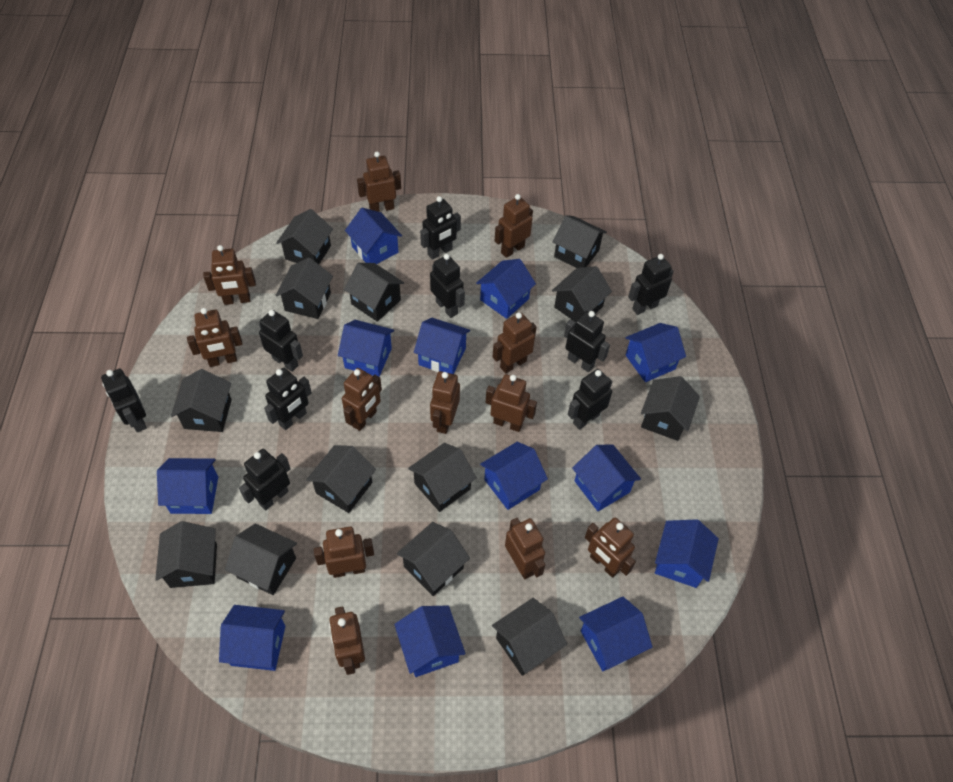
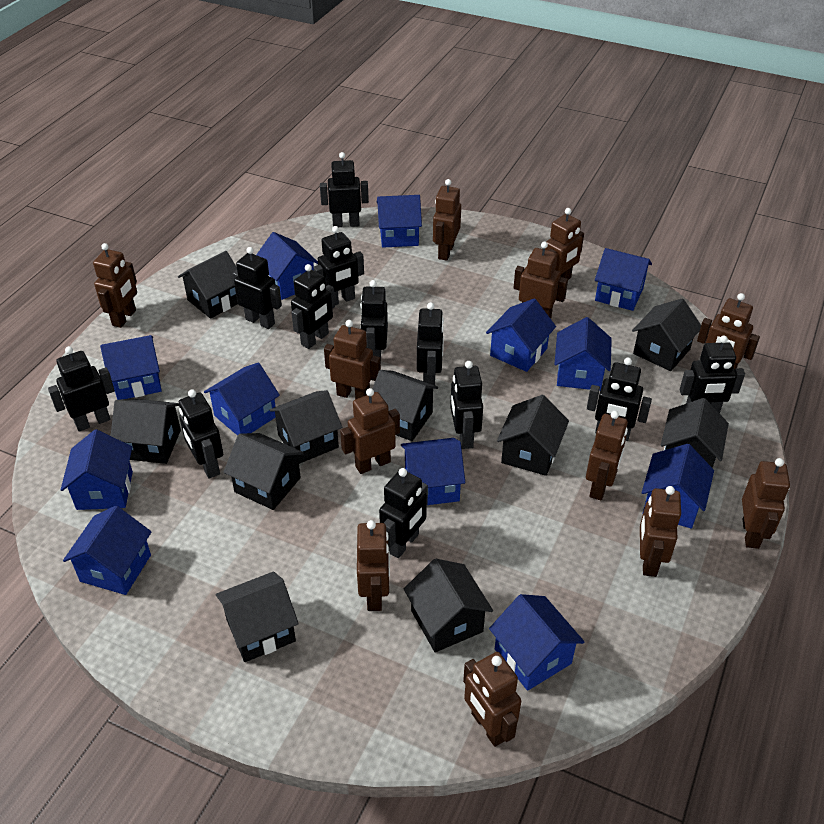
black house: [155,521,217,588] [171,369,232,432] [225,523,297,595] [275,258,333,319] [276,209,333,264] [306,445,376,513] [344,263,404,322] [397,522,470,596] [408,443,477,512] [492,598,567,676] [552,266,612,322] [553,215,607,268] [641,376,700,441] = 13 -> [111,398,181,464] [178,251,238,319] [216,571,299,662] [224,433,304,510] [270,390,342,464] [373,370,438,441] [404,559,493,652] [497,395,569,476] [632,298,701,371] [661,398,729,468] = 10
black robot: [101,369,147,432] [239,449,291,510] [259,310,303,372] [264,368,312,430] [420,196,461,260] [430,254,465,318] [564,311,610,372] [568,369,612,430] [628,254,673,315] = 9 -> [48,346,115,432] [179,390,223,479] [233,247,282,329] [291,264,335,349] [313,226,364,305] [320,152,369,227] [360,280,388,361] [379,468,428,558] [417,302,444,385] [450,361,483,449] [587,358,652,441] [680,336,745,414] = 12

